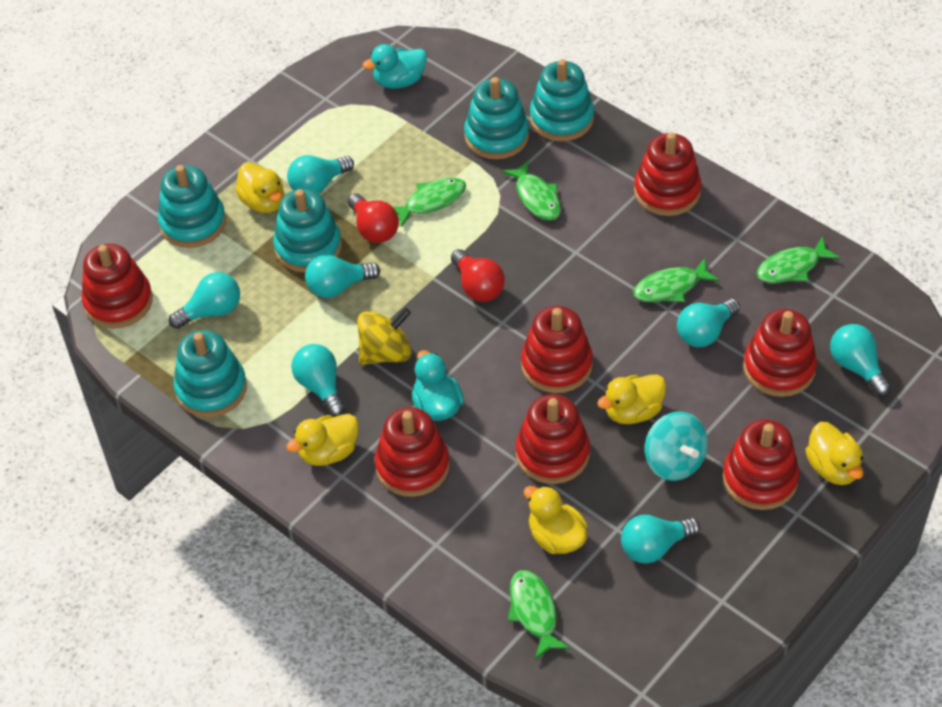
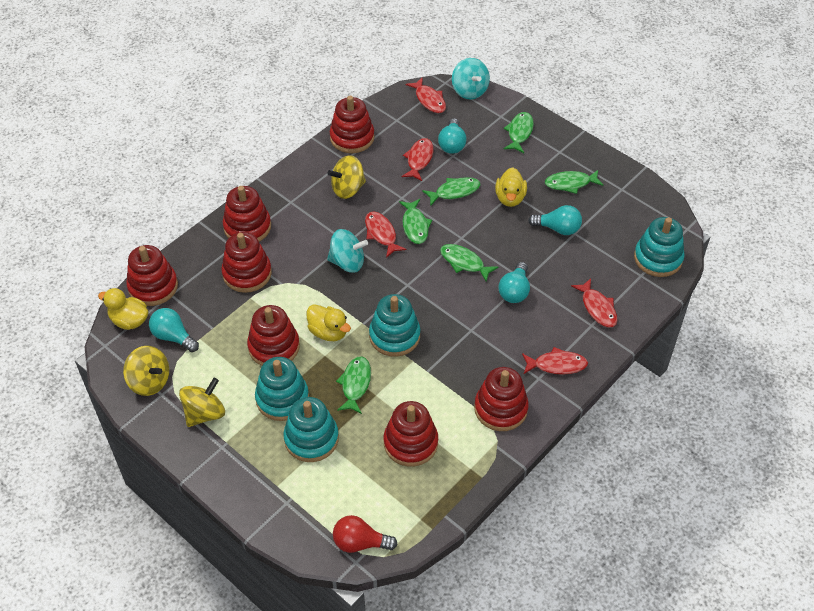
green fish: [392,177,466,227] [502,160,561,221] [508,570,570,659] [633,258,719,302] [756,236,840,283] = 5 -> [336,356,371,414] [399,199,432,244] [422,177,481,206] [440,244,499,282] [504,112,534,153] [545,170,604,194] = 6
red fish: none = 0 -> [365,212,406,258] [402,138,434,181] [406,77,446,113] [522,347,588,375] [571,278,617,328] = 5
red light bulb: [347,193,399,243] [451,249,505,302] = 2 -> [333,515,398,553] = 1
turquoise duck: [363,44,427,89] [412,350,464,421] = 2 -> none = 0
turquoise light bulb: [169,272,240,329] [287,155,354,194] [291,344,345,417] [305,255,380,298] [621,515,700,564] [677,299,740,347] [830,324,891,396] = 7 -> [149,308,199,352] [438,118,467,154] [498,262,530,303] [528,205,582,235] = 4
turquoise spinning top: [645,411,708,481] = 1 -> [327,229,368,273] [452,58,490,99] = 2
turquoise stacking toy: [158,165,226,248] [174,330,247,417] [273,189,342,273] [464,77,529,159] [530,59,594,141] = 5 -> [255,357,309,421] [283,397,339,462] [369,294,420,357] [634,217,685,277] = 4
yellow duck: [235,162,284,213] [286,414,359,466] [524,486,588,554] [597,374,666,424] [805,422,864,485] = 5 -> [98,288,148,330] [307,304,351,341] [495,167,527,207] = 3
yellow spinning top: [357,308,412,365] = 1 -> [123,346,169,396] [179,378,225,427] [327,155,366,199] = 3

